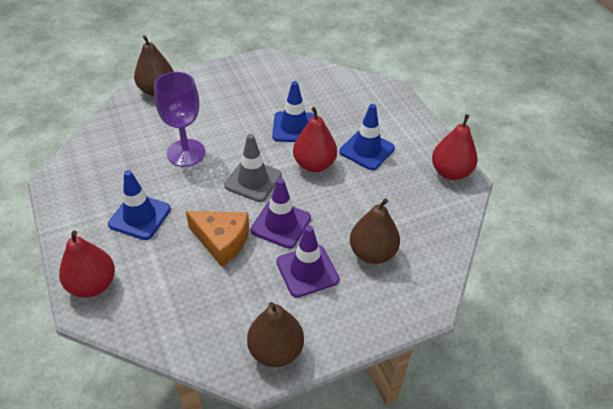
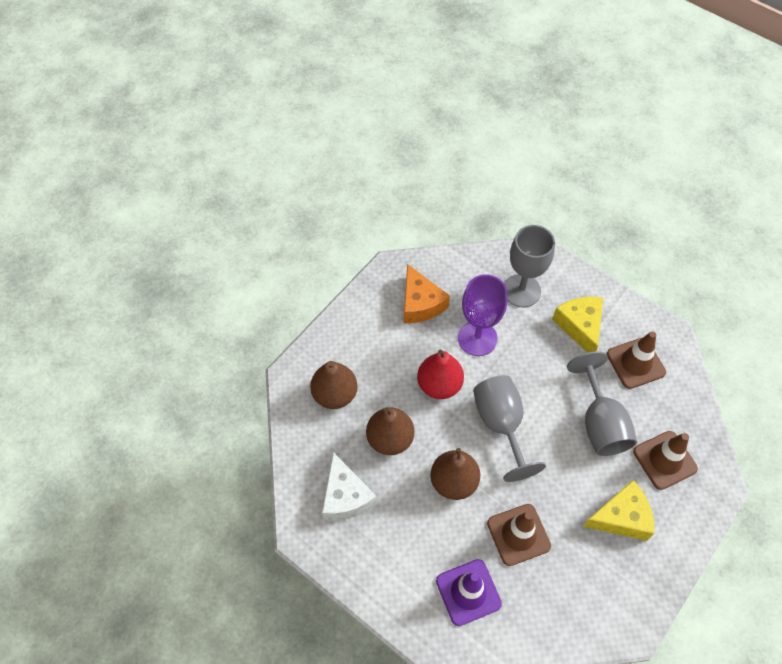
blue traffic cone: [108,170,171,240] [272,81,315,142] [339,104,395,170] = 3 -> none = 0
brown traffic cone: none = 0 -> [487,504,551,566] [607,331,666,389] [633,431,698,490] = 3
grey goblet: none = 0 -> [473,375,546,482] [504,225,555,307] [567,351,637,456] = 3
grey traffic cone: [224,134,282,202] = 1 -> none = 0
purple traffic cone: [251,178,311,248] [276,225,339,298] = 2 -> [436,559,502,626] = 1
red pear: [59,230,115,298] [293,107,337,172] [432,114,478,180] = 3 -> [417,350,464,399] = 1
white cheese: none = 0 -> [322,452,377,521] = 1
yellow cheese: none = 0 -> [552,297,603,353] [583,480,654,541] = 2

